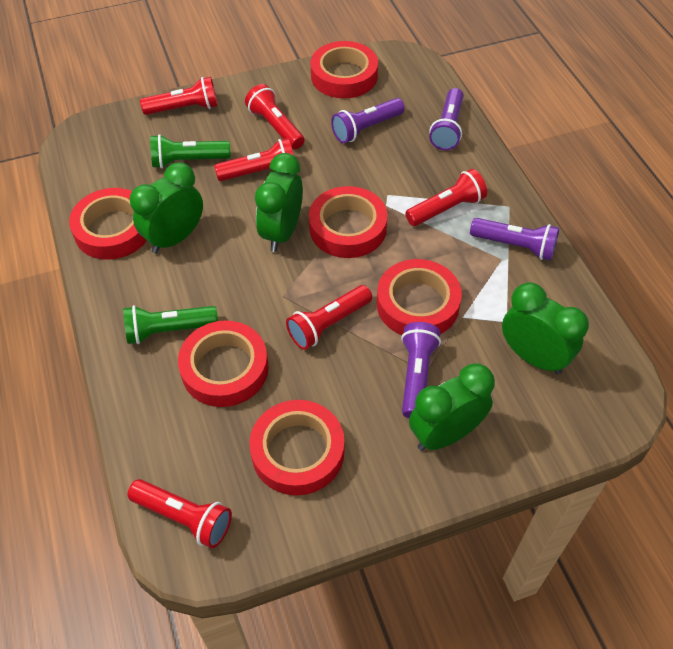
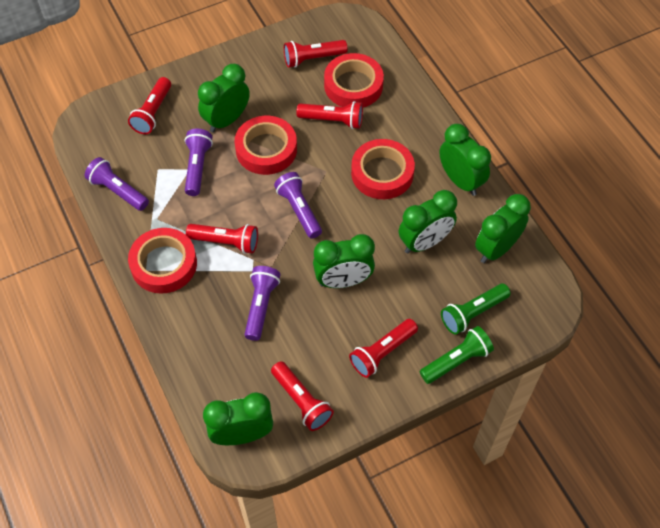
green clock: [130,162,203,254] [255,153,303,252] [409,363,495,451] [502,283,589,375] = 4 -> [198,64,250,132] [203,392,273,445] [313,234,375,288] [399,190,457,254] [439,124,491,196] [475,194,531,263] = 6
red tape: [69,188,147,260] [178,321,269,407] [249,400,344,496] [309,186,388,258] [310,41,378,99] [377,259,462,335] = 6 -> [128,228,197,294] [234,116,297,175] [324,53,384,108] [351,139,415,199] = 4

